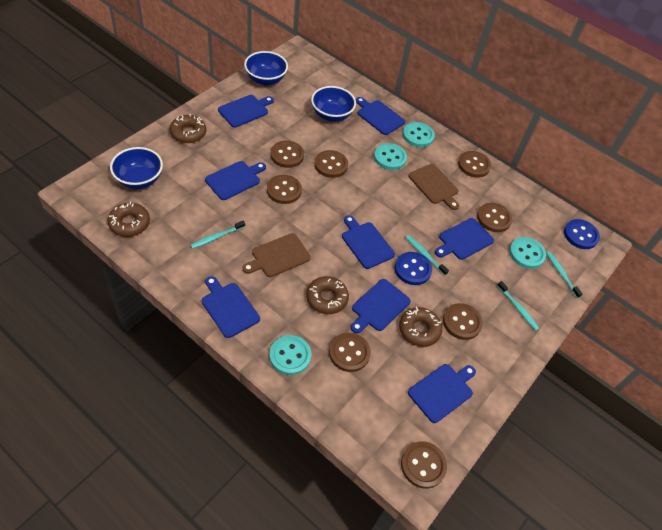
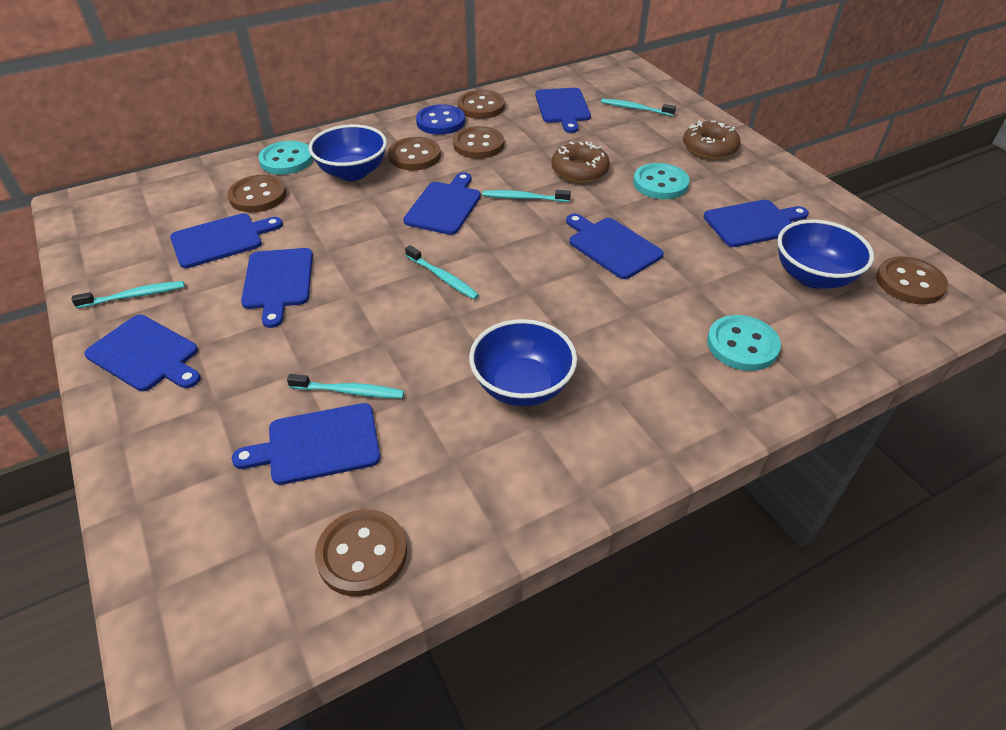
blue button: [394,252,432,285] [564,219,600,249] = 2 -> [416,104,465,135] = 1
brown button: [267,175,302,204] [271,141,304,168] [314,150,348,178] [329,333,371,372] [401,441,447,489] [443,303,483,340] [458,151,491,178] [477,203,512,232] = 8 -> [228,175,287,212] [315,509,407,597] [388,137,441,170] [453,126,504,159] [457,90,505,119] [876,256,948,304] = 6
brown cutting board: [242,233,311,277] [409,164,459,210] = 2 -> none = 0
brown donut: [107,202,150,237] [169,114,206,143] [306,276,349,314] [399,307,442,347] = 4 -> [551,141,610,183] [683,121,741,159] = 2
turquoise button: [269,335,311,375] [374,143,407,170] [403,122,435,147] [509,237,546,269] = 4 -> [259,141,313,175] [633,163,689,199] [707,315,781,371] = 3
turquoise toothbrush: [190,221,245,249] [405,235,449,276] [497,281,540,331] [546,251,582,298] = 4 -> [71,281,185,308] [287,374,404,398] [405,245,479,300] [482,190,571,202] [601,99,676,116] = 5

